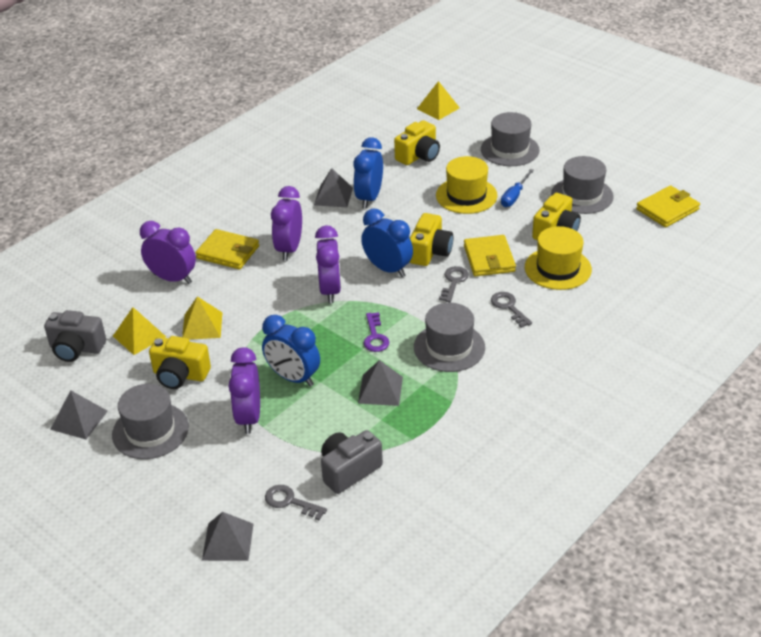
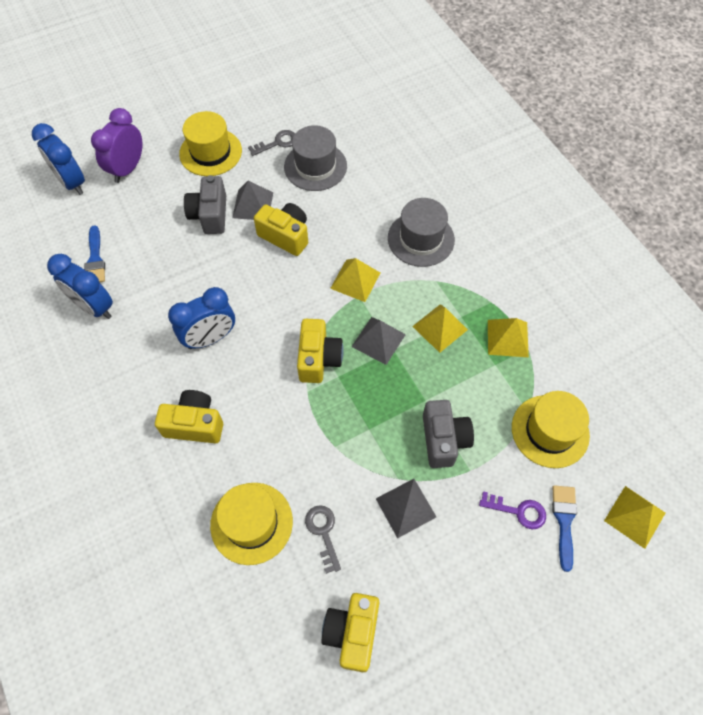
blue brush: none = 0 -> [84,226,105,282] [552,485,577,572] = 2
blue screwdriver: [501,169,534,207] = 1 -> none = 0
grey hat: [112,384,189,459] [414,303,485,372] [481,112,540,166] [551,156,614,214] = 4 -> [284,125,347,191] [388,198,455,267] = 2
grey key: [265,485,327,520] [439,266,469,302] [491,292,532,328] = 3 -> [248,130,295,156] [305,505,341,574] = 2
grey pyramid: [50,390,108,440] [202,512,254,561] [314,168,353,208] [358,360,403,406] = 4 -> [232,181,273,220] [351,317,406,365] [376,479,436,539] = 3
purple clock: [140,221,196,284] [229,347,260,434] [271,186,302,261] [315,226,341,303] = 4 -> [91,108,142,183] = 1
yellow hat: [436,156,497,214] [525,226,592,290] = 2 -> [179,111,242,176] [210,483,293,565] [512,391,590,468] = 3
yellow pyramid: [113,307,166,355] [182,297,222,340] [417,81,460,120] = 3 -> [330,258,380,302] [412,304,468,353] [488,318,529,357] [604,486,665,549] = 4
yellow wallet: [195,229,259,269] [464,235,516,276] [636,185,700,228] = 3 -> none = 0

